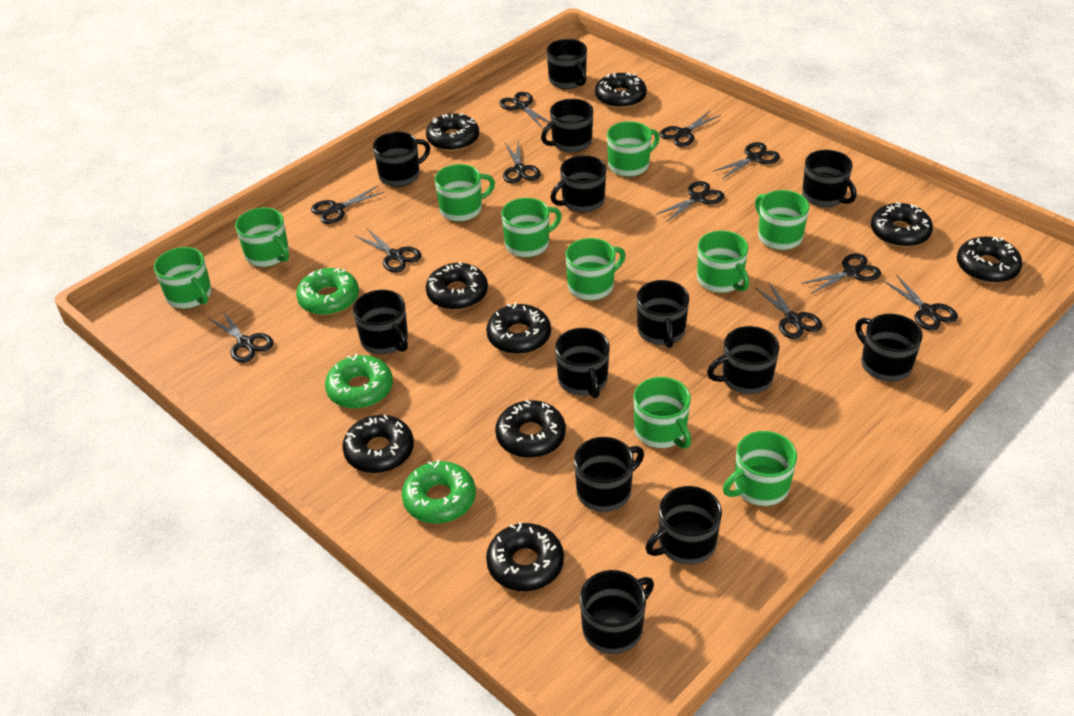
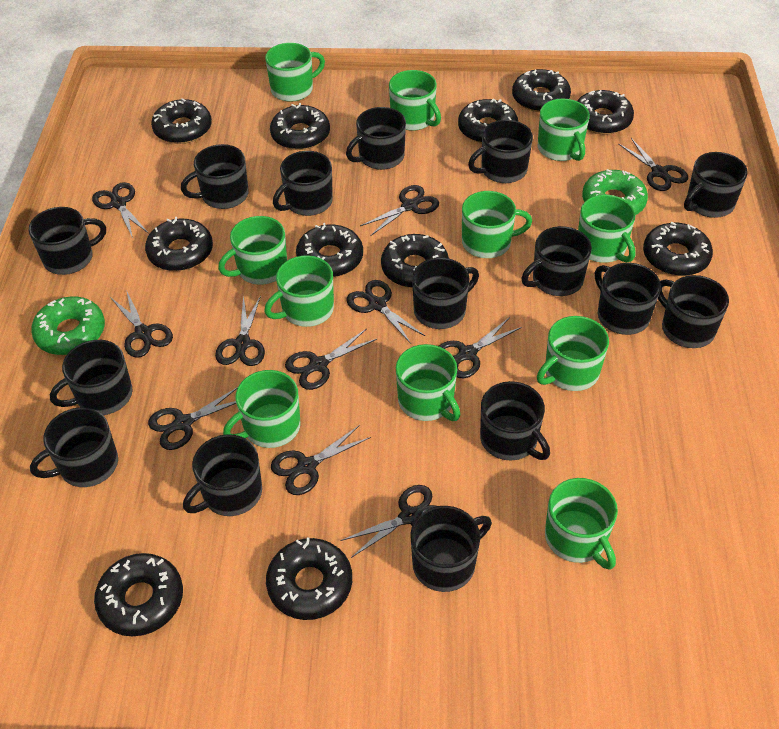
black donut: [342,415,414,473] [426,113,479,151] [426,262,488,310] [486,302,551,354] [486,522,564,591] [495,400,566,458] [595,72,647,108] [871,202,933,247] [957,237,1022,283] = 9 -> [94,553,183,637] [145,217,213,271] [151,98,212,144] [266,538,352,620] [270,103,330,150] [296,223,363,277] [381,234,449,288] [458,99,518,143] [512,69,571,112] [577,90,634,135] [643,222,713,276] = 11
black mug: [353,290,408,354] [373,132,430,187] [541,99,593,152] [547,39,587,89] [550,155,606,213] [555,328,610,399] [574,437,644,512] [580,570,654,654] [637,280,689,348] [646,486,722,564] [707,326,779,394] [802,150,857,207] [855,314,923,382] = 13 -> [28,207,106,275] [30,407,118,487] [50,340,133,415] [181,144,248,209] [183,434,262,516] [273,151,333,216] [346,107,406,170] [410,506,492,592] [412,258,479,329] [468,120,533,183] [480,381,550,460] [521,226,592,296] [595,263,661,335] [658,275,729,348] [684,152,748,218] = 15
green donut: [296,268,359,315] [325,354,393,409] [402,460,476,524] = 3 -> [31,297,105,355] [582,169,648,215] = 2
green mug: [154,247,212,309] [235,207,289,267] [435,164,495,222] [501,198,562,257] [566,238,626,300] [607,121,660,177] [634,377,691,449] [697,231,749,293] [723,431,797,506] [755,190,809,250] = 10 -> [218,216,287,285] [223,370,300,448] [264,255,334,327] [265,43,325,102] [389,70,441,131] [396,344,460,421] [462,191,532,258] [537,316,609,391] [538,99,590,161] [545,478,618,570] [578,195,636,263] = 11

